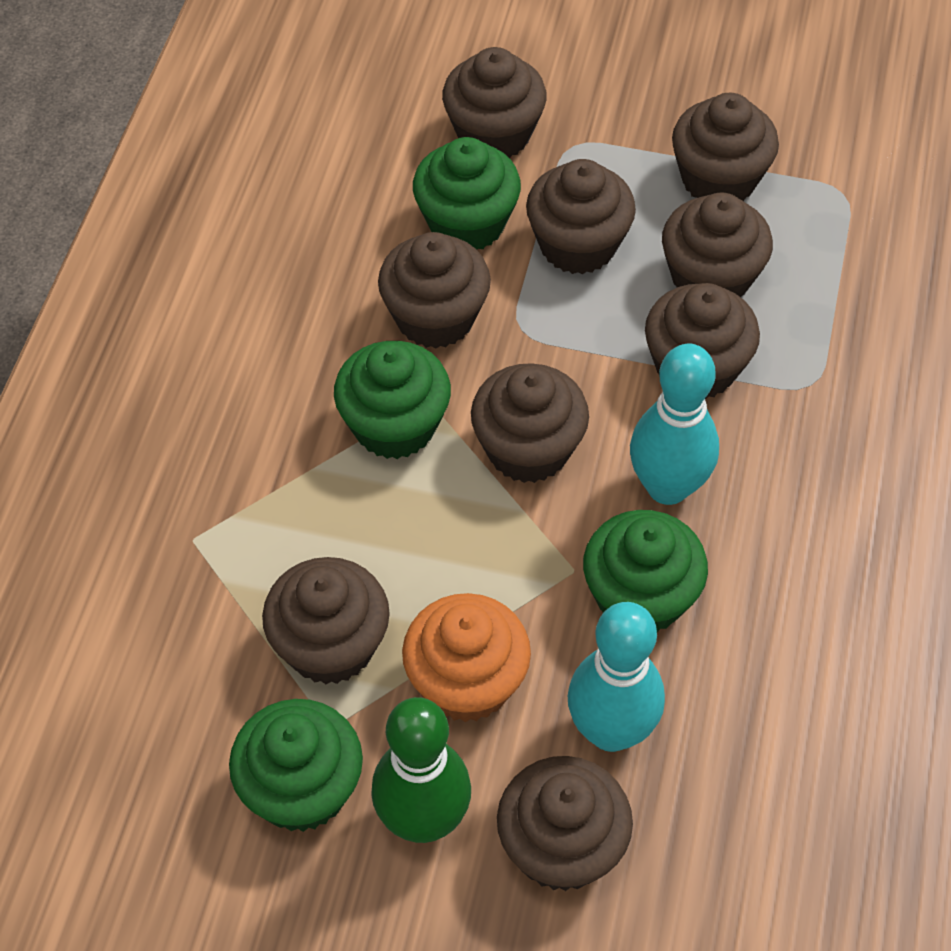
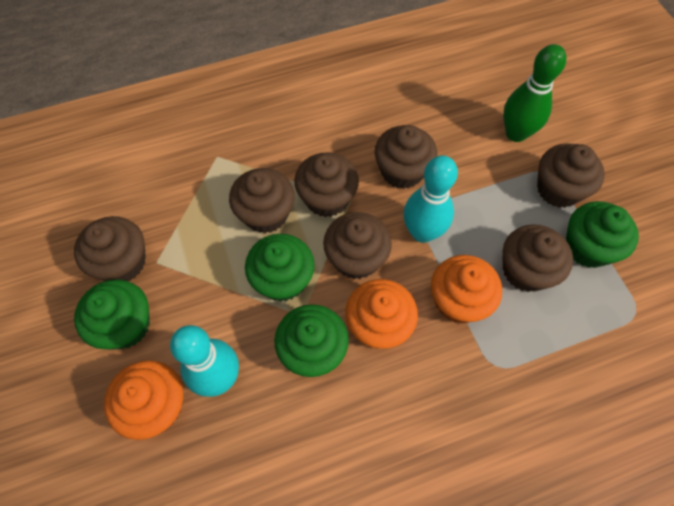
brown cupcake: [262,557,390,684] [378,232,491,348] [442,47,547,158] [471,363,589,483] [497,756,633,891] [526,159,636,274] [645,283,760,399] [662,192,773,297] [672,93,779,201] = 9 -> [74,216,146,281] [229,168,295,233] [294,152,359,217] [323,212,392,279] [375,125,437,189] [502,224,573,292] [537,143,605,208] = 7
orange cupcake: [402,593,531,722] = 1 -> [104,361,183,440] [345,279,418,349] [431,255,502,323] = 3

